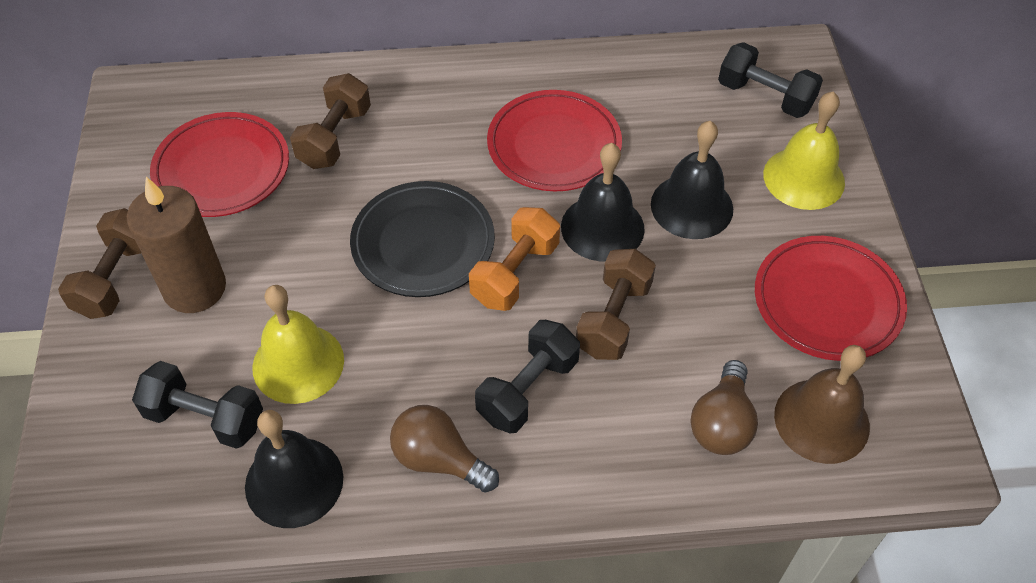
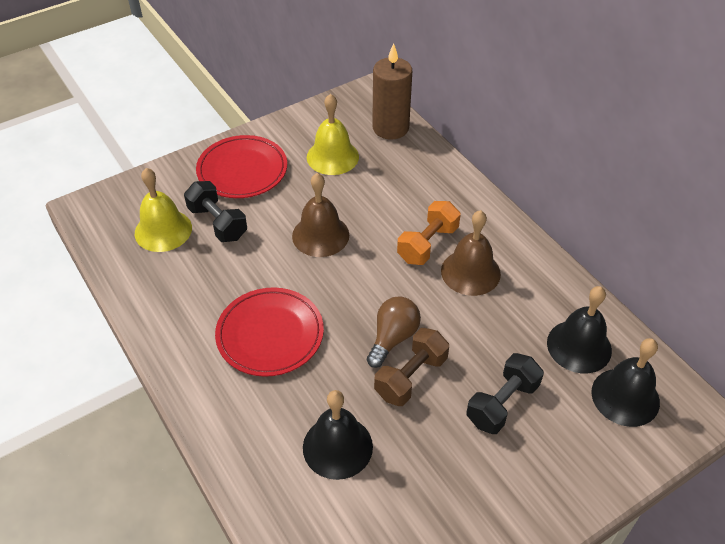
black dumbbell: [132,361,263,449] [475,320,580,434] [718,42,823,118] = 3 -> [184,181,247,242] [467,353,544,434] = 2
black plate: [350,181,495,297] = 1 -> none = 0
brown bell: [774,345,870,464] = 1 -> [292,173,349,257] [441,210,501,296] = 2
brown dumbbell: [58,208,141,319] [290,73,371,169] [576,249,656,360] = 3 -> [374,328,449,406] = 1
brown light bulb: [390,405,499,493] [690,360,758,455] = 2 -> [367,296,421,368] = 1
red plate: [150,112,289,217] [487,90,622,191] [755,236,907,361] = 3 -> [196,135,287,198] [215,287,324,377] = 2

